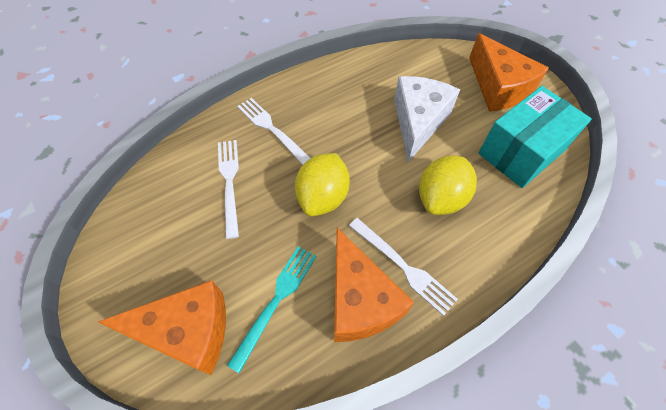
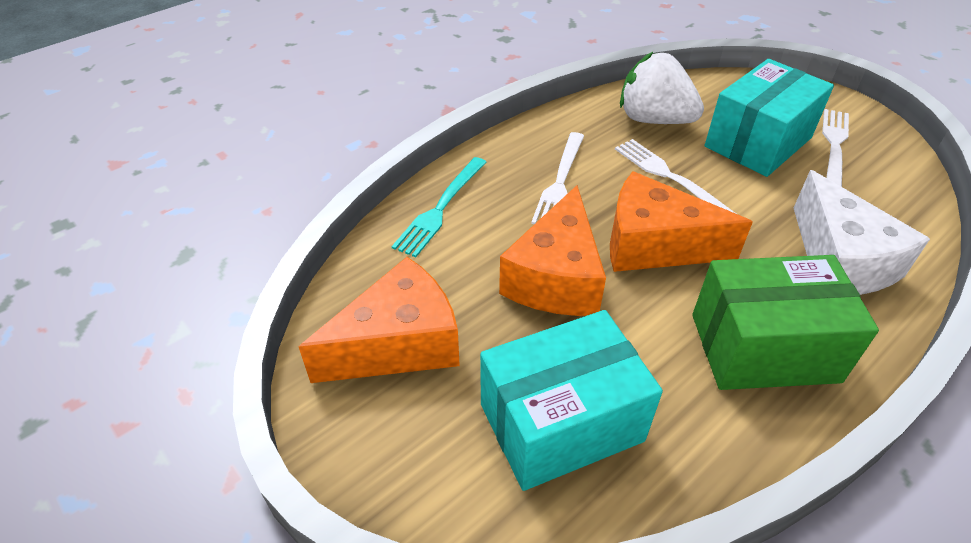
green box: none = 0 -> [692,255,879,390] = 1
turquoise box: [478,86,592,188] = 1 -> [480,310,663,491] [705,59,834,177] = 2
white strawberry: none = 0 -> [620,52,704,124] = 1
yellow lemon: [295,153,350,216] [419,155,477,215] = 2 -> none = 0

